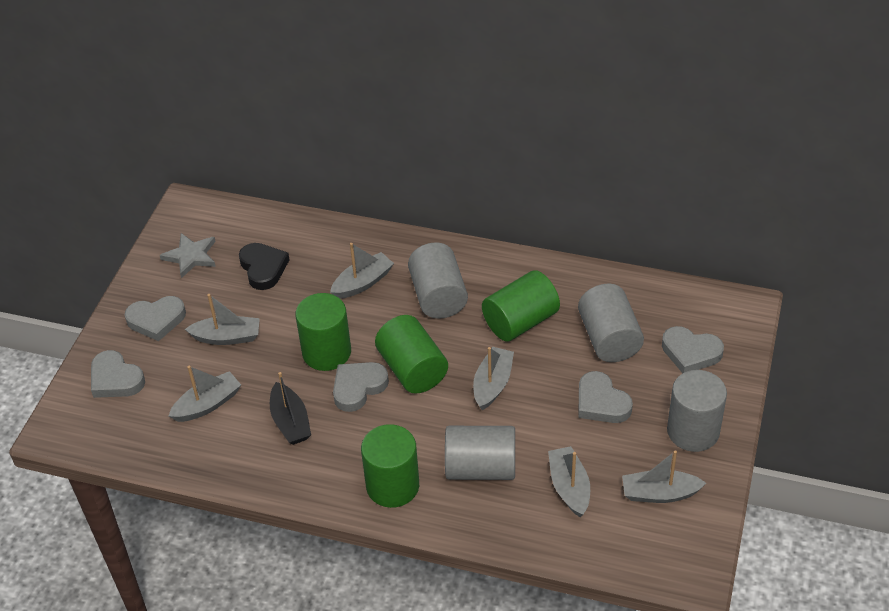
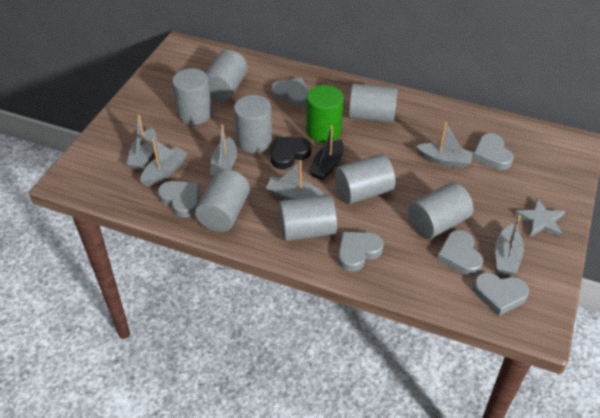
green cylinder: [295,293,351,371] [361,424,419,508] [375,315,448,394] [482,270,560,342] = 4 -> [306,85,343,143] = 1
grey cylinder: [408,243,468,319] [445,426,515,480] [578,284,644,362] [667,370,727,452] = 4 -> [172,68,212,125] [195,169,250,232] [206,50,248,102] [234,95,273,153] [278,194,337,241] [335,154,396,204] [349,84,397,123] [408,182,473,239] = 8
grey heart: [91,350,145,398] [125,296,186,341] [333,362,389,412] [579,371,633,423] [662,326,724,373] = 5 -> [158,181,199,218] [271,78,309,107] [338,232,384,272] [437,230,483,275] [472,133,514,170] [473,273,529,316] = 6

